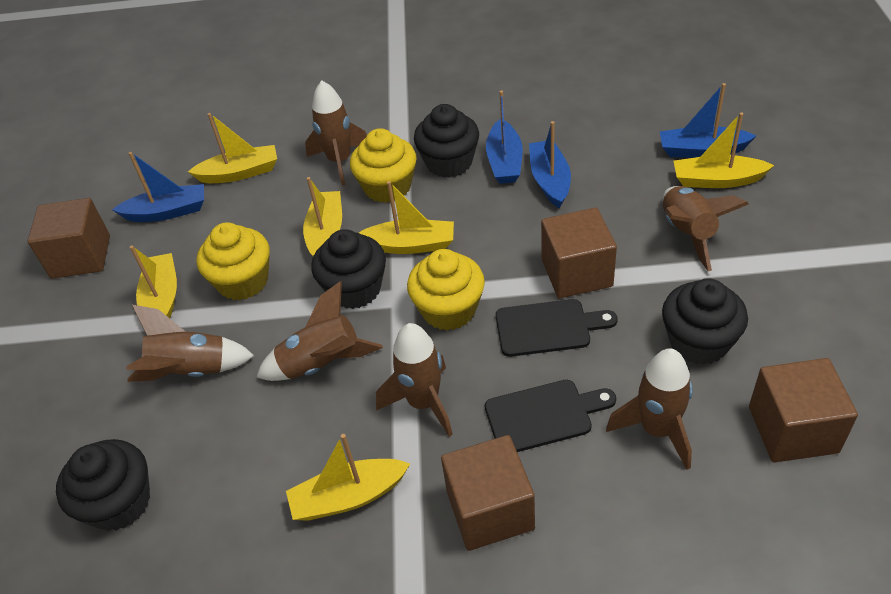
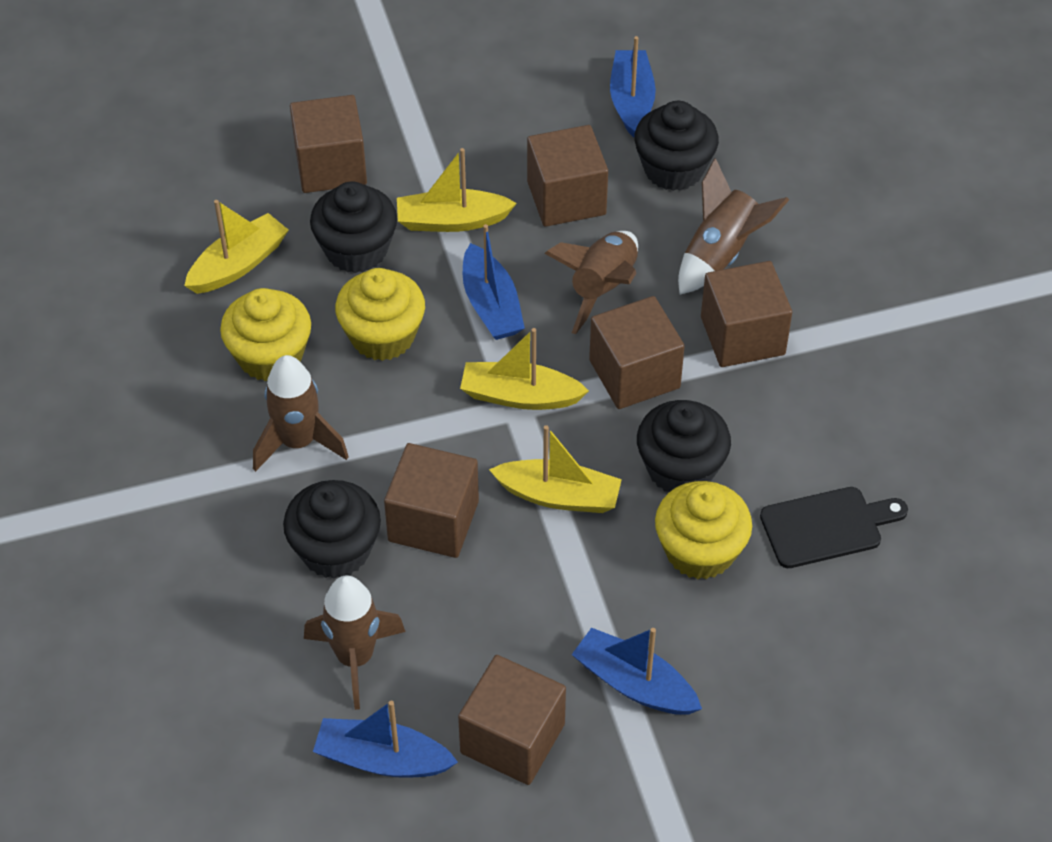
black cutting board: [485,380,616,452] [496,299,618,357] = 2 -> [760,487,908,568] = 1
brown cube: [27,198,110,279] [441,435,535,551] [541,207,617,298] [749,358,858,463] = 4 -> [290,95,367,193] [384,443,479,558] [458,655,566,785] [527,125,608,227] [589,296,685,409] [701,261,792,367] = 6
brown rocket: [126,305,254,382] [257,281,383,381] [305,80,367,186] [376,323,453,437] [606,349,693,470] [663,186,748,271] = 6 -> [253,355,349,472] [304,576,406,710] [544,231,638,334] [678,158,789,295] = 4
yellow boat: [130,245,177,318] [188,113,277,183] [286,434,410,521] [303,177,342,256] [359,181,454,254] [674,112,774,188] = 6 -> [184,200,289,294] [397,148,517,232] [460,328,589,410] [489,425,622,513] = 4

